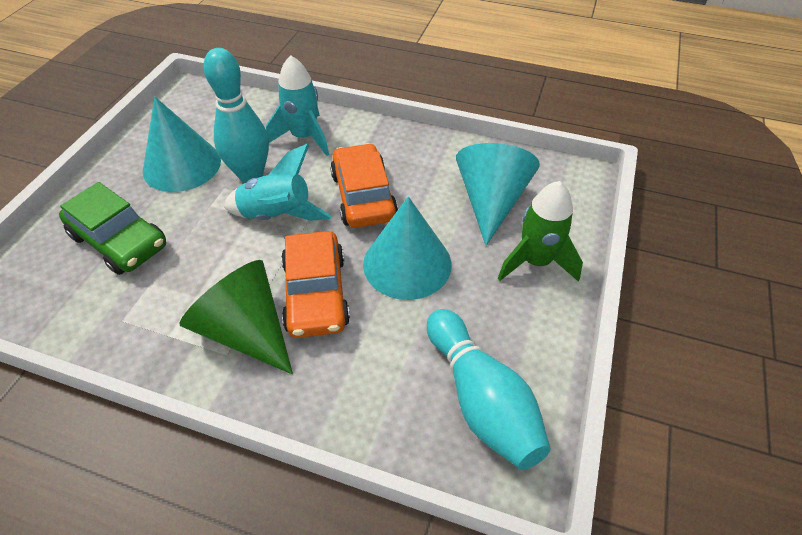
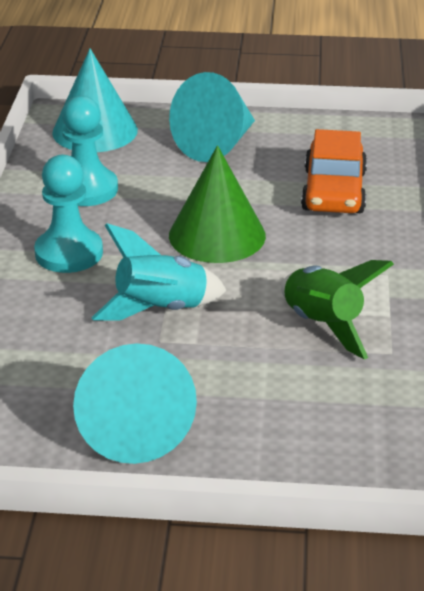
green car: [59,182,166,275] = 1 -> none = 0
orange car: [281,231,350,338] [330,143,398,228] = 2 -> [301,129,367,213] = 1
turquoise bowling pin: [204,48,269,183] [427,309,551,470] = 2 -> none = 0
turquoise pawn: none = 0 -> [34,155,103,273] [62,96,118,206] = 2
turquoise rocket: [224,144,332,221] [266,55,329,156] = 2 -> [91,223,227,321] = 1

